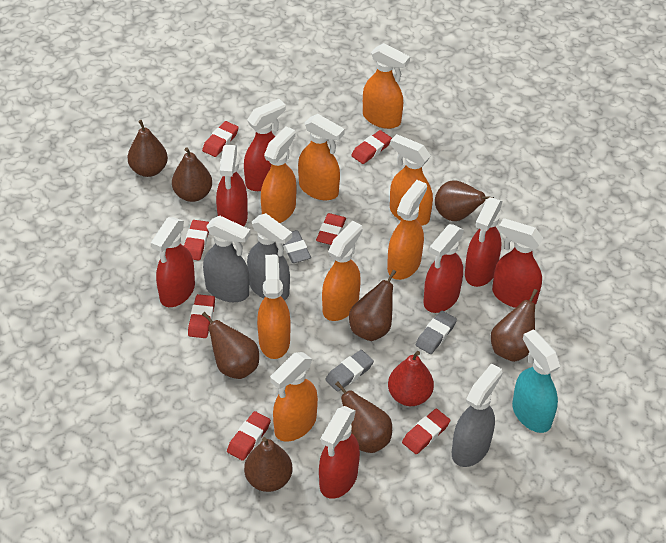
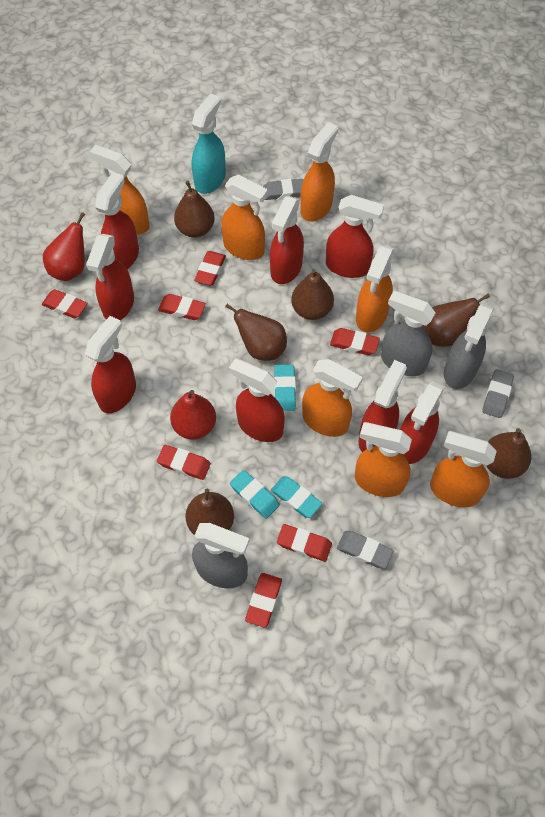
brown pear: [127,120,168,177] [172,147,212,202] [202,312,259,379] [244,437,292,492] [335,382,392,453] [349,270,396,341] [435,180,494,221] [491,289,538,362] = 8 -> [174,181,215,237] [186,489,234,535] [225,304,287,361] [291,269,334,320] [423,294,490,347] [486,428,531,479] = 6
orange spray bottle: [257,254,291,359] [261,126,296,223] [270,352,318,442] [298,114,345,200] [322,220,362,321] [363,43,410,129] [387,180,427,280] [390,134,433,226] = 8 -> [90,145,150,235] [221,175,268,260] [300,122,338,221] [302,359,363,437] [355,422,412,497] [356,245,394,333] [430,431,497,507] = 7
red pear: [388,351,434,406] = 1 -> [43,212,85,281] [170,390,216,440] = 2
red spray bottle: [151,217,195,307] [216,145,248,226] [244,99,286,191] [319,406,360,499] [424,224,464,313] [465,197,503,287] [492,218,543,308] = 7 -> [84,316,136,413] [86,234,134,320] [95,172,139,269] [229,358,285,442] [270,196,304,284] [326,195,384,278] [359,360,407,452] [400,381,445,464] = 8
turquoise eraser: none = 0 -> [230,470,280,519] [271,476,322,518] [274,364,296,411] = 3

